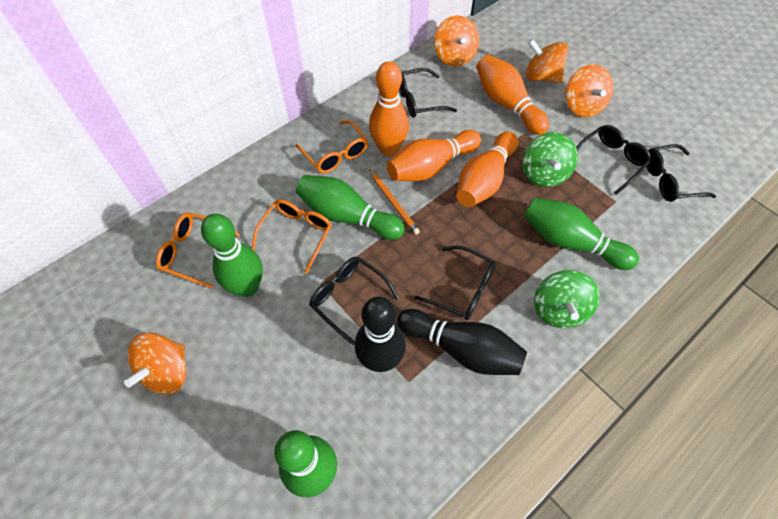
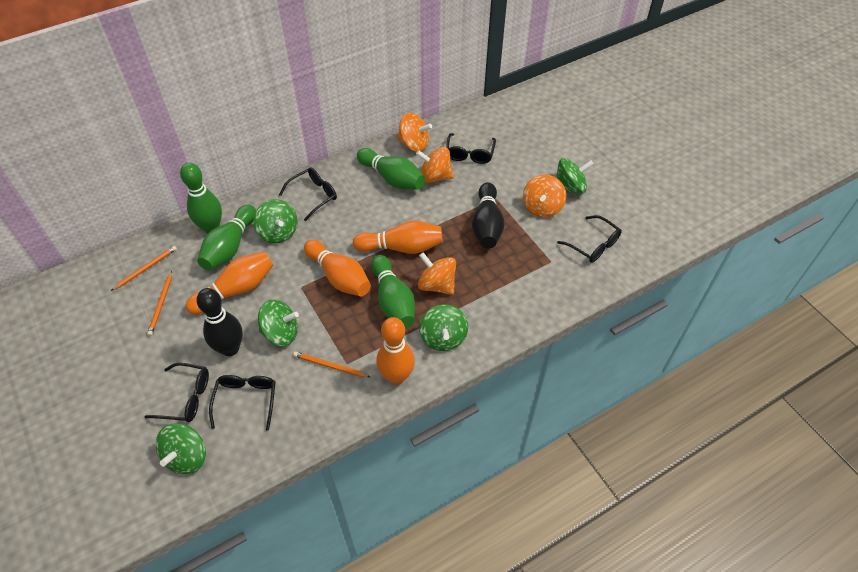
green spinning top: [522,132,578,187] [534,270,600,328] = 2 -> [155,423,206,474] [253,199,297,243] [258,299,299,346] [419,304,468,351] [556,158,593,194] = 5
orange glasses: [156,213,241,289] [252,199,332,274] [295,120,368,173] = 3 -> none = 0
orange pencil: [369,169,420,235] = 1 -> [111,246,177,291] [147,271,172,336] [293,352,370,377] = 3

